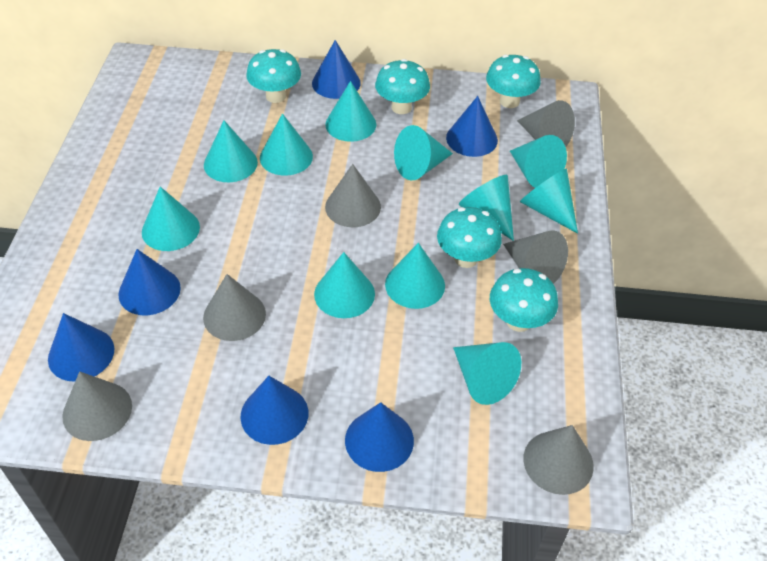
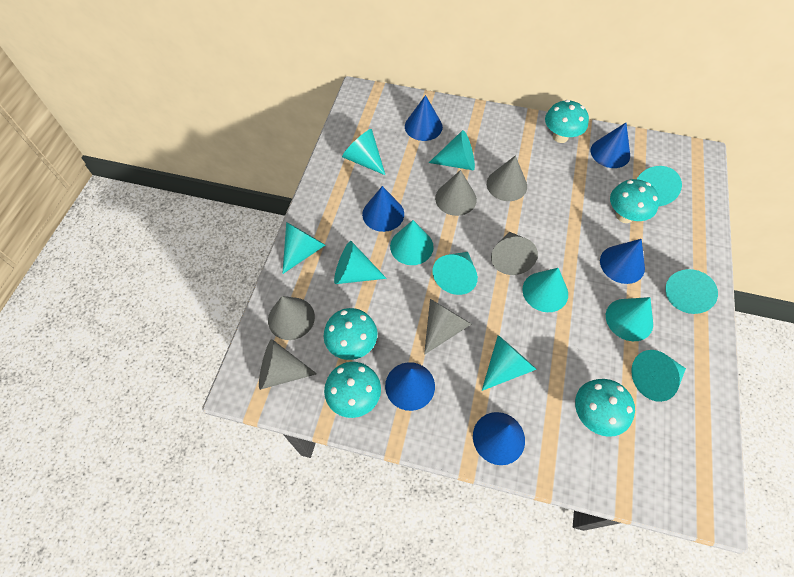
turquoise cone: [142,187,200,251] [204,120,258,182] [260,114,313,176] [314,252,375,318] [325,81,376,142] [385,243,445,309] [394,125,453,180] [453,342,521,405] [459,175,514,241] [510,135,567,188] [520,168,578,234] = 11 -> [282,222,325,274] [334,241,387,284] [342,129,385,175] [390,220,434,265] [429,130,475,170] [433,252,478,295] [482,335,537,391] [522,268,568,312] [606,297,653,341] [631,350,686,402] [637,166,682,206] [665,269,718,314] = 12

